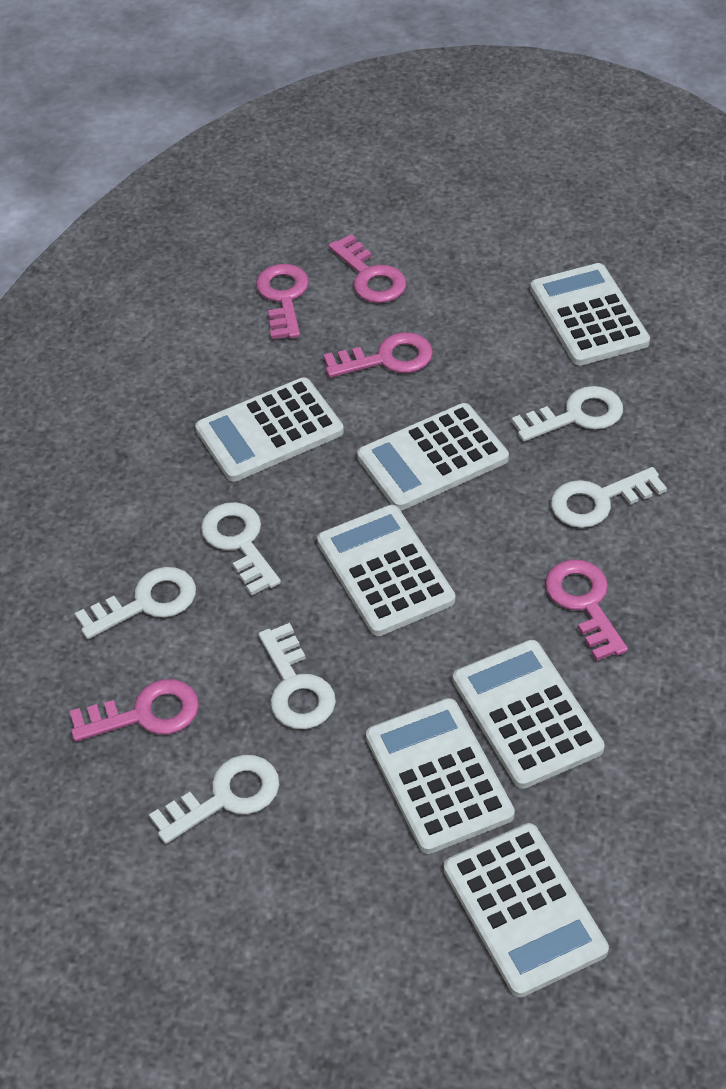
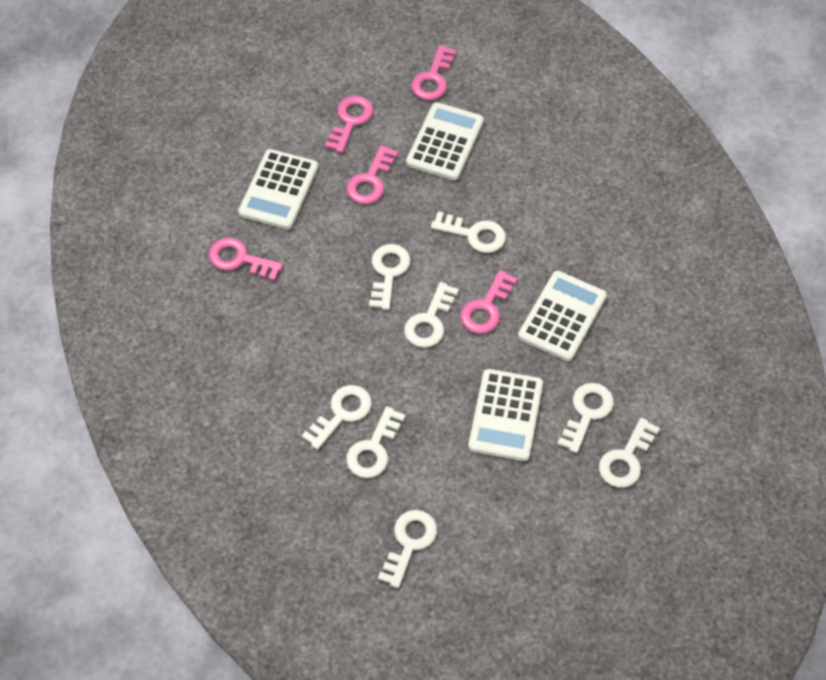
white calculator: [195,377,344,482] [317,505,455,636] [357,403,509,510] [366,698,515,854] [444,823,609,998] [453,640,605,789] [530,263,650,366] = 7 -> [238,149,318,229] [406,102,484,180] [468,369,543,461] [518,271,607,361] = 4
white key: [75,567,196,639] [149,755,279,844] [201,502,281,595] [258,623,336,729] [512,386,623,441] [551,467,667,528] = 6 -> [302,385,372,450] [346,406,405,478] [369,244,410,310] [378,510,437,588] [404,282,459,348] [431,211,506,253] [557,383,614,453] [599,418,660,487] = 8

